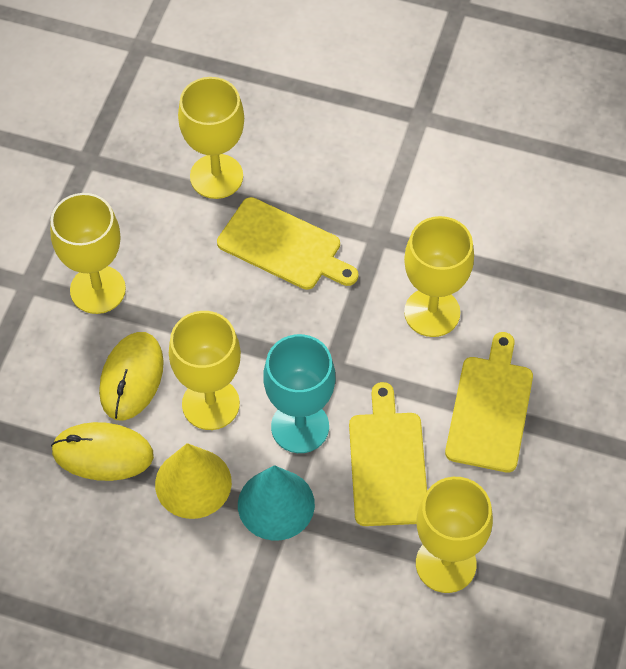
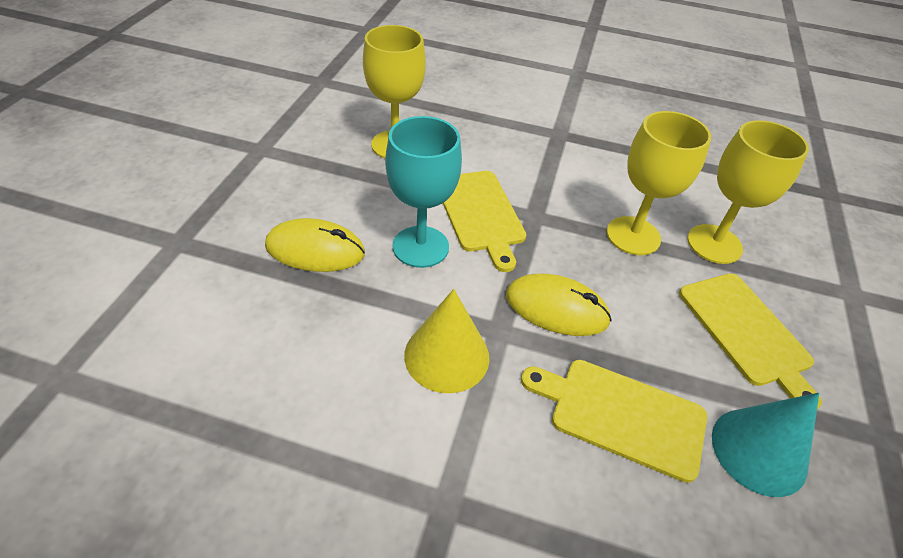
yellow goblet: [50,193,126,314] [169,311,241,430] [178,77,244,199] [404,216,474,337] [416,477,493,593] = 5 -> [363,25,426,158] [607,111,711,255] [687,120,809,264] = 3

